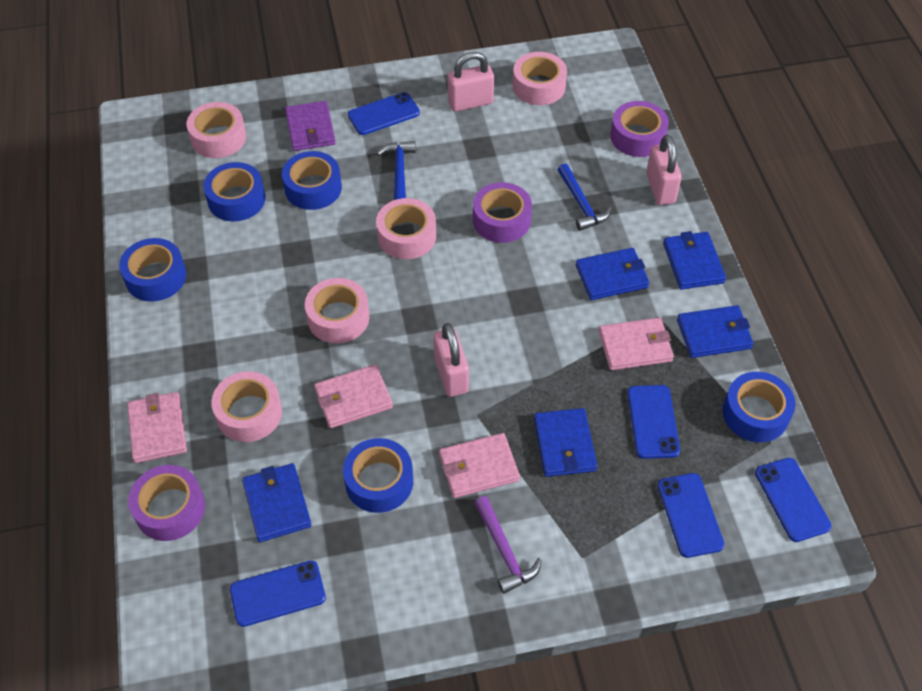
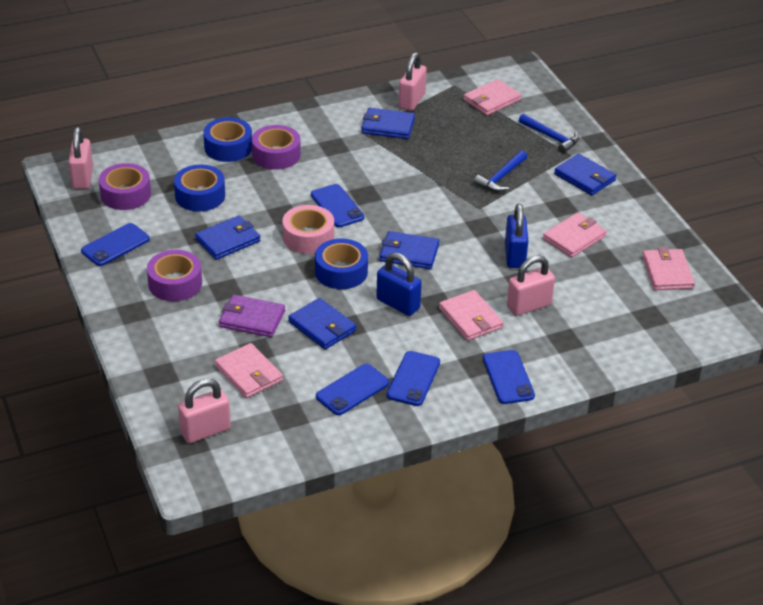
blue padlock: none = 0 -> [376,252,422,316] [505,204,529,268] = 2
blue tape: [119,238,186,302] [203,162,266,222] [282,151,342,210] [343,438,413,513] [723,372,795,442] = 5 -> [174,165,225,211] [203,118,252,162] [315,238,368,289] = 3
pink padlock: [433,323,469,397] [448,52,494,111] [646,135,682,205] = 3 -> [68,127,93,189] [178,378,231,443] [398,52,427,111] [507,255,555,316] = 4
pink tape: [186,102,246,158] [211,371,282,442] [305,278,370,343] [376,198,436,259] [513,52,567,105] = 5 -> [282,205,334,254] = 1
pink wallet: [127,392,187,463] [314,364,393,428] [439,433,520,498] [599,318,674,370] = 4 -> [215,343,283,398] [439,290,503,341] [464,79,521,116] [543,213,607,258] [642,247,695,290] = 5
purple hammer: [474,496,542,594] = 1 -> none = 0

